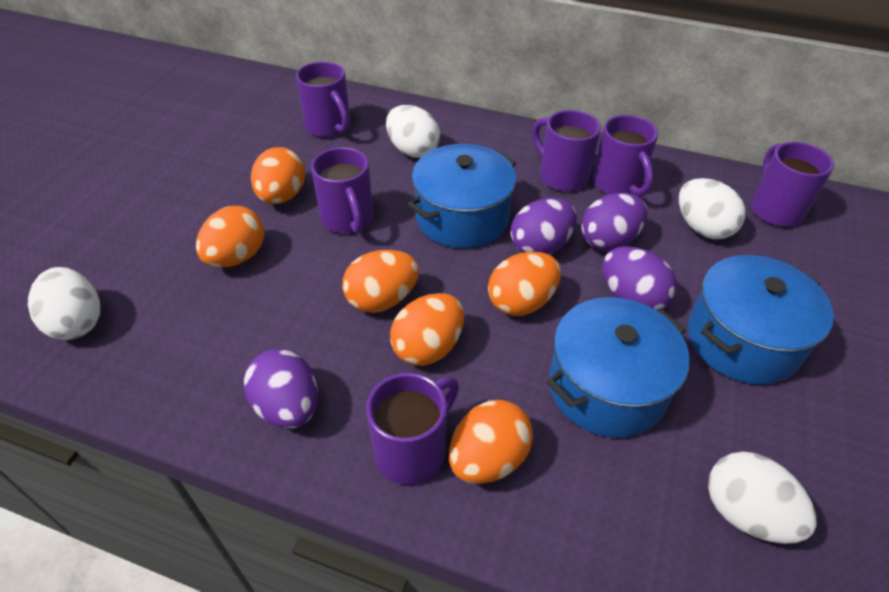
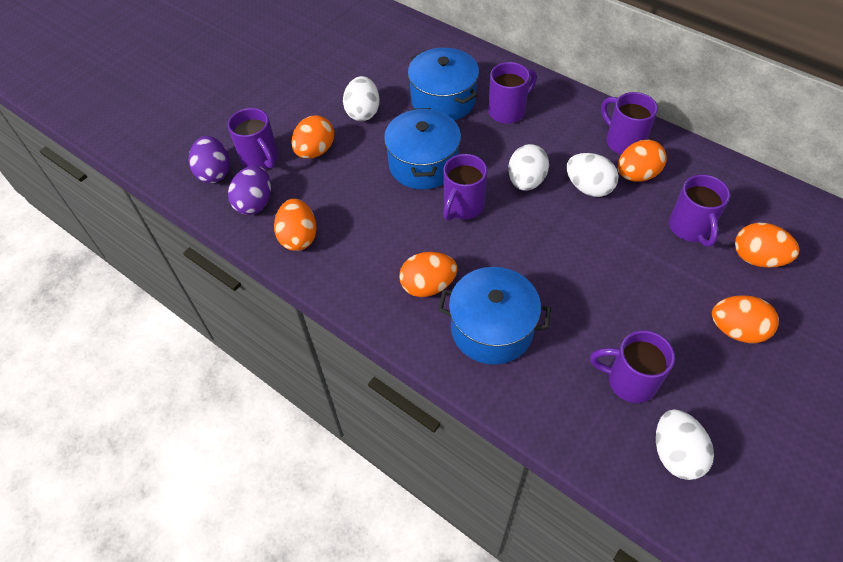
purple egg: [244,348,318,428] [511,198,577,255] [581,192,647,251] [602,246,677,311] = 4 -> [189,136,229,183] [228,165,271,215] = 2

